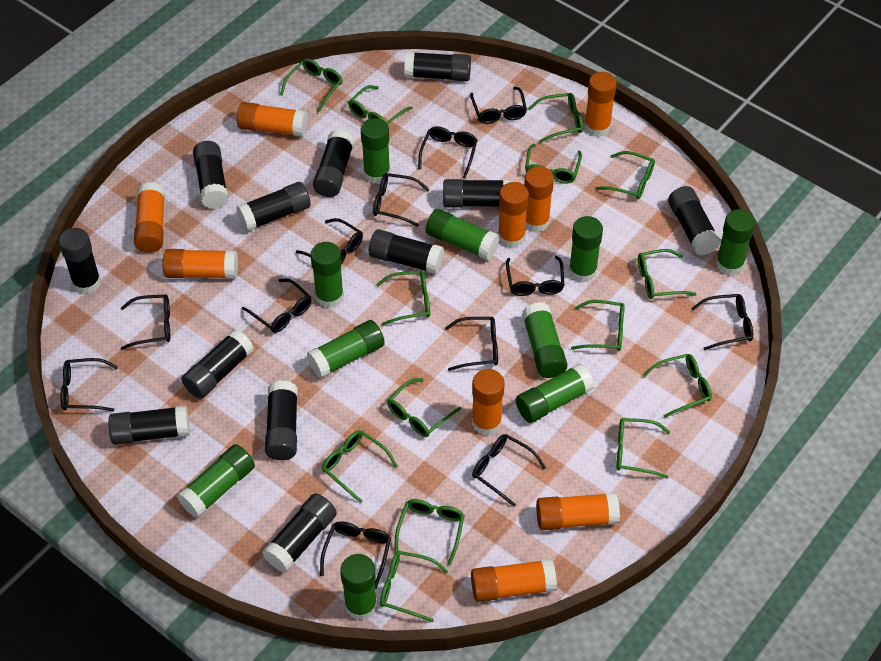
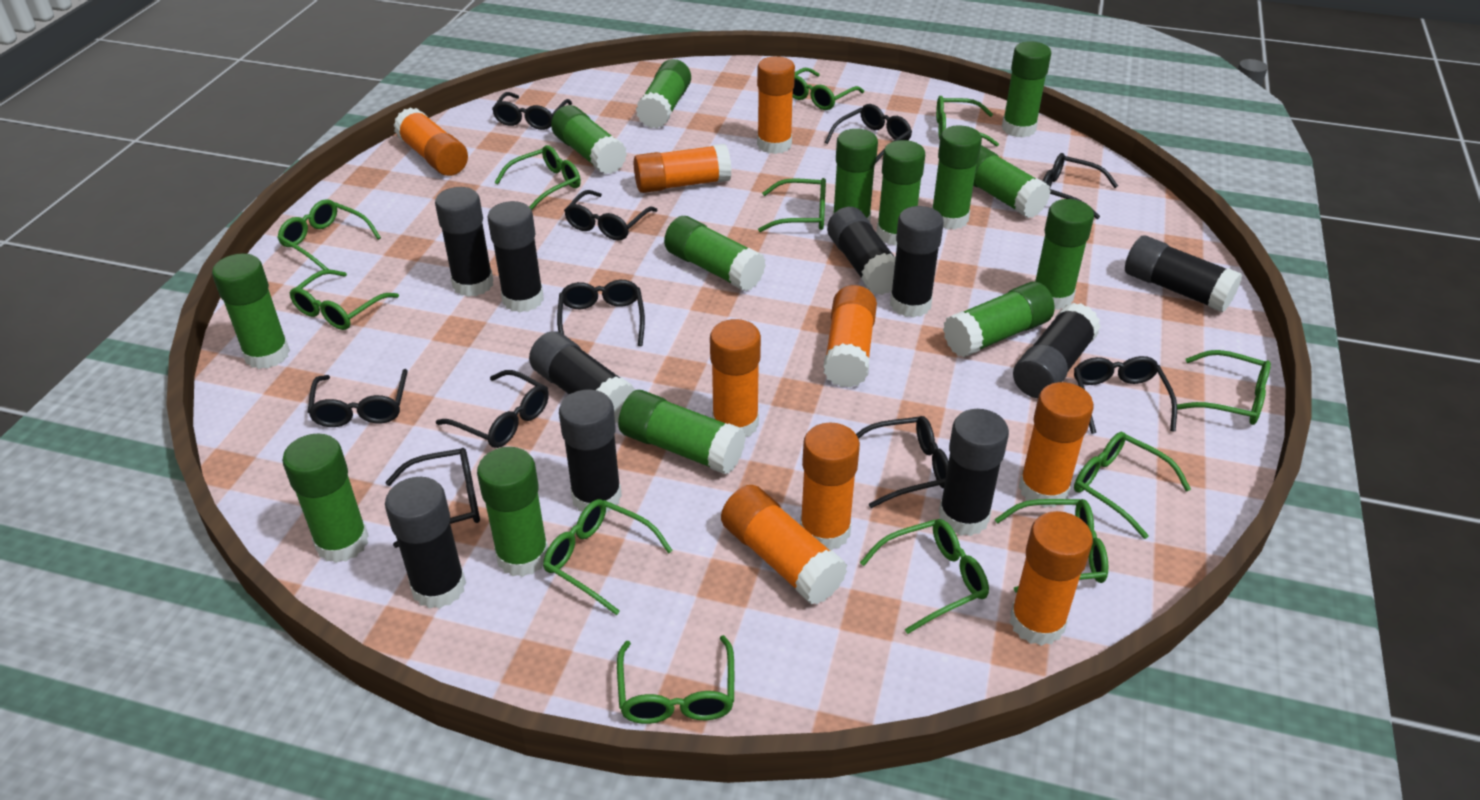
black glasses: [60,358,118,412] [121,294,170,350] [242,279,312,333] [296,218,363,263] [320,521,391,589] [373,173,430,227] [418,126,477,179] [445,317,498,371] [470,87,527,124] [472,434,546,507] [506,256,564,296] [691,294,753,350] = 12 -> [308,369,408,427] [385,448,480,548] [436,370,549,448] [492,92,572,130] [557,280,645,346] [564,190,658,240] [825,104,912,162] [856,416,949,508] [1043,153,1118,219] [1074,356,1177,434] = 10
black glue stick: [59,228,101,294] [108,405,190,445] [181,329,254,399] [193,141,229,209] [236,182,311,232] [262,493,337,572] [265,380,298,460] [313,130,355,197] [369,229,444,274] [404,51,471,81] [443,179,513,208] [668,186,721,255] = 12 -> [385,477,466,609] [435,187,494,297] [487,201,544,312] [529,331,636,423] [559,389,622,514] [827,207,896,295] [890,206,944,318] [939,409,1009,536] [1013,303,1101,398] [1125,236,1242,313] = 10
green glasses: [280,59,343,113] [322,430,398,503] [348,85,413,124] [376,271,430,326] [380,551,448,622] [387,378,461,437] [394,499,465,566] [525,144,582,184] [528,93,583,143] [571,300,625,351] [595,151,655,199] [617,418,670,479] [638,249,696,299] [642,354,712,418] = 14 -> [277,199,381,270] [290,269,399,330] [494,145,581,210] [543,499,673,615] [617,635,734,724] [758,178,826,232] [793,68,864,110] [860,519,989,634] [936,96,999,147] [995,499,1108,593] [1074,432,1191,539] [1177,350,1271,425] = 12
green glue stick: [177,444,255,518] [307,320,385,378] [311,242,344,308] [340,554,377,620] [361,118,390,184] [426,209,500,261] [516,363,594,423] [522,302,568,378] [569,216,603,282] [716,209,755,276] = 10 -> [212,253,290,369] [282,433,369,563] [477,447,548,577] [551,105,627,174] [618,390,746,474] [636,59,691,128] [664,216,766,291] [833,129,878,222] [876,140,925,246] [932,125,982,230] [943,282,1055,358] [973,145,1051,218] [1002,41,1051,137] [1035,199,1094,310] = 14

